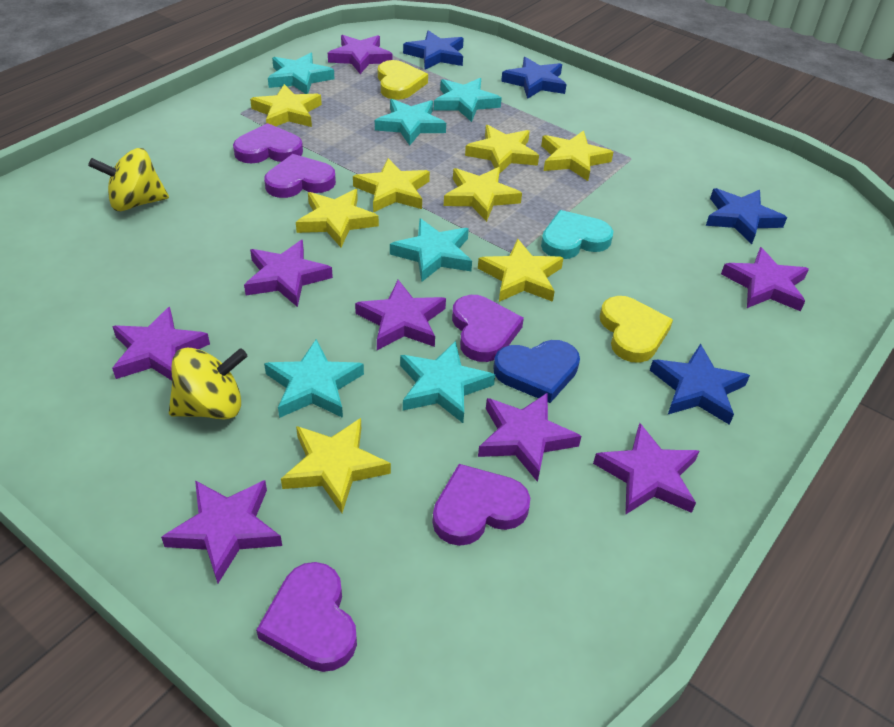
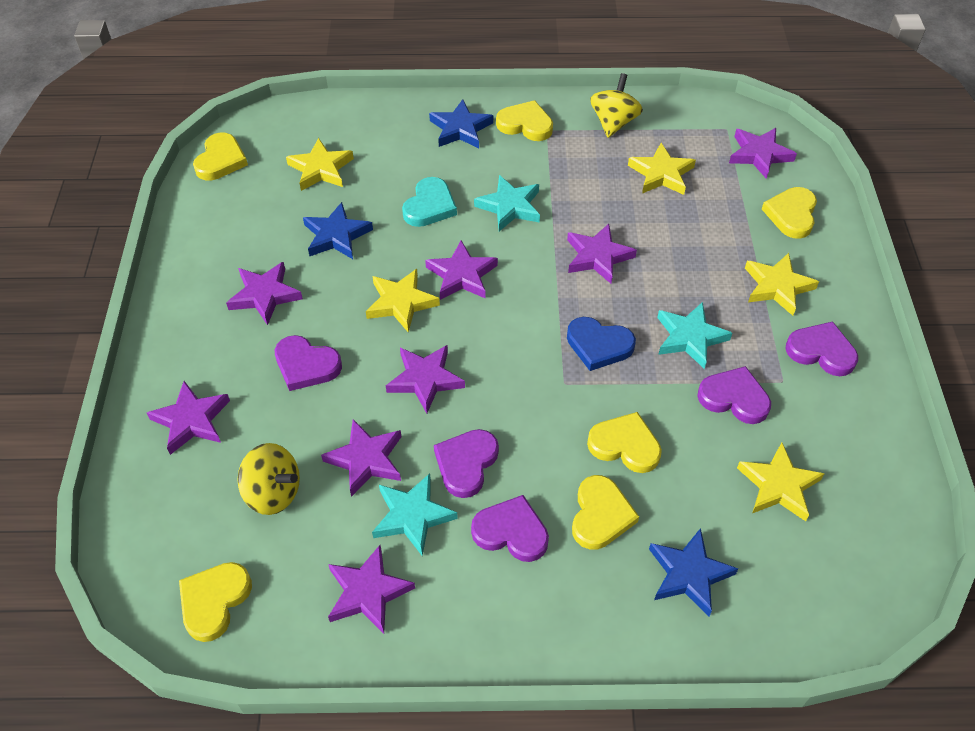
blue star: [403,30,464,70] [501,57,567,99] [650,344,750,425] [706,188,787,244] = 4 -> [303,202,373,259] [429,99,493,148] [649,528,738,616] = 3
turquoise star: [264,339,364,418] [268,53,334,94] [375,99,446,146] [390,218,472,281] [400,341,495,423] [434,78,502,122] = 6 -> [372,473,458,556] [474,175,540,231] [657,302,732,369] = 3
yellow heart: [378,60,428,100] [600,296,673,363] = 2 -> [179,562,252,642] [193,132,248,181] [496,100,553,141] [572,475,639,550] [587,412,662,473] [762,187,817,239] = 6
yellow star: [250,84,322,127] [281,418,391,513] [296,189,379,247] [353,158,430,213] [444,167,522,222] [465,125,539,174] [478,239,563,302] [541,131,613,181] = 8 -> [286,138,354,191] [366,269,440,333] [628,143,696,195] [737,442,824,521] [745,253,819,316] = 5

